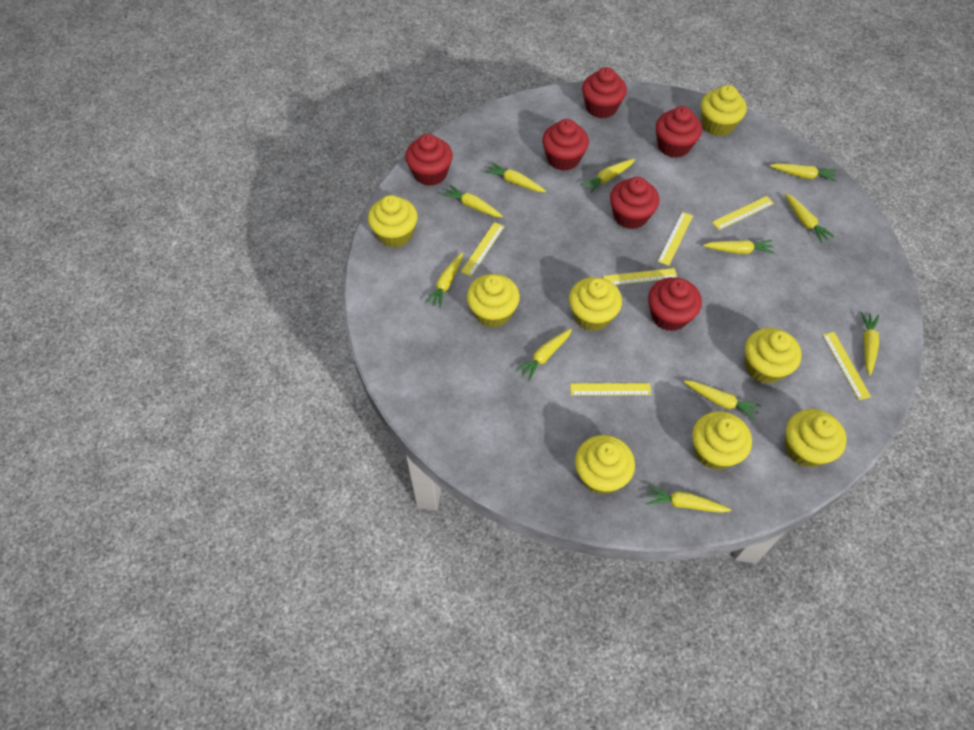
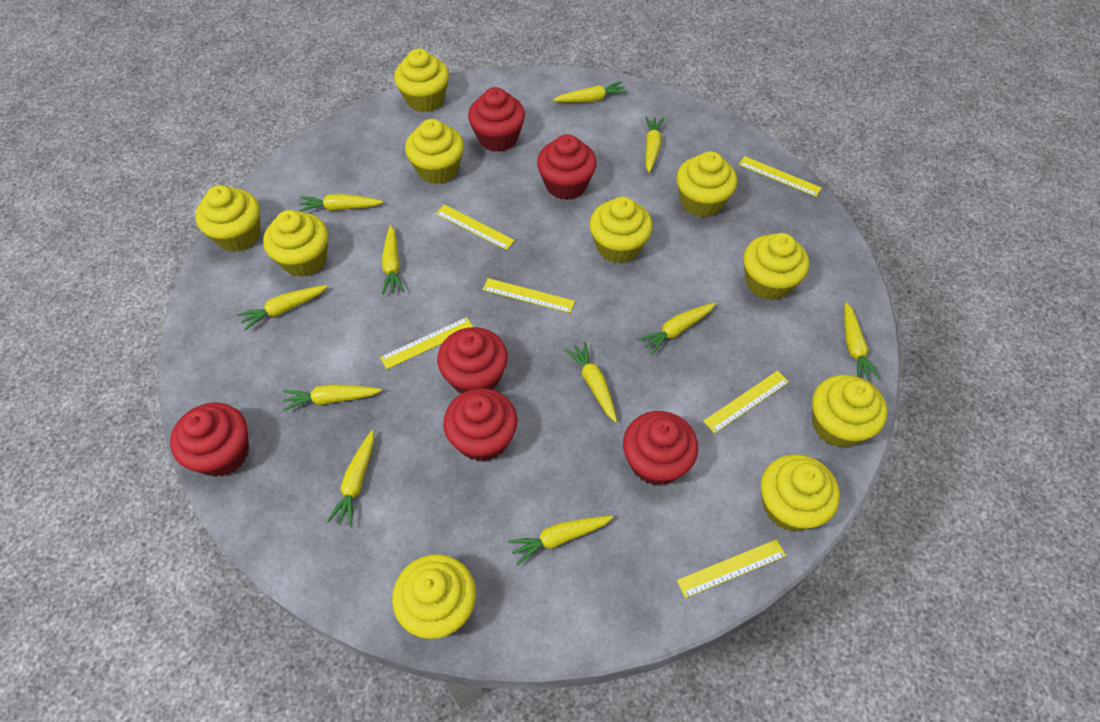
yellow cupcake: [368,195,418,248] [467,274,520,328] [569,277,622,331] [575,435,635,495] [692,411,752,470] [701,85,747,136] [745,328,802,383] [785,409,847,468] = 8 -> [195,185,260,252] [263,210,328,277] [392,554,476,639] [394,48,449,112] [405,119,464,184] [590,197,653,263] [677,151,737,217] [743,233,809,300] [761,454,840,531] [812,375,887,448] = 10

